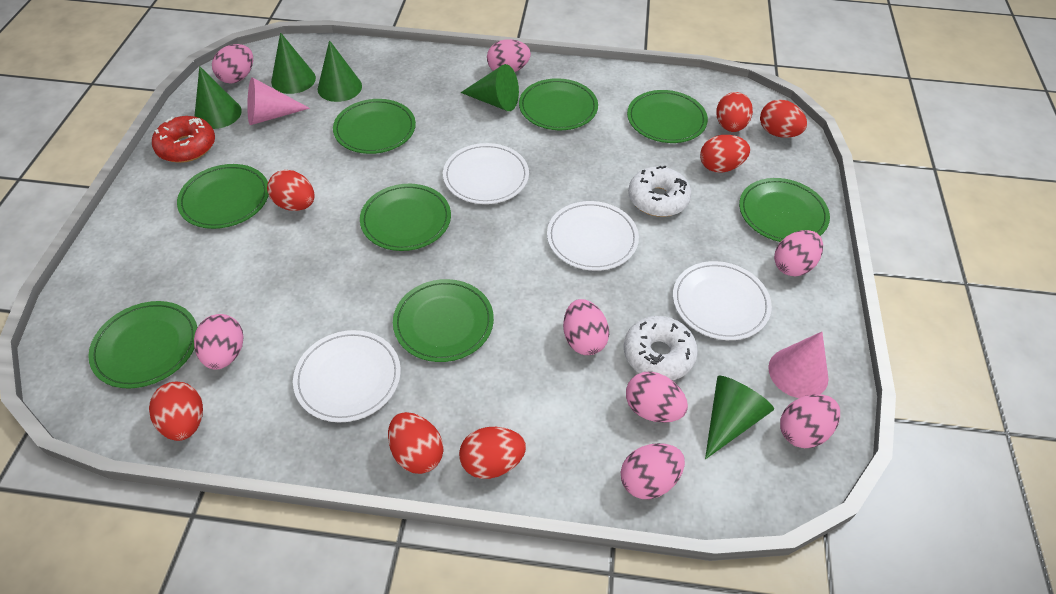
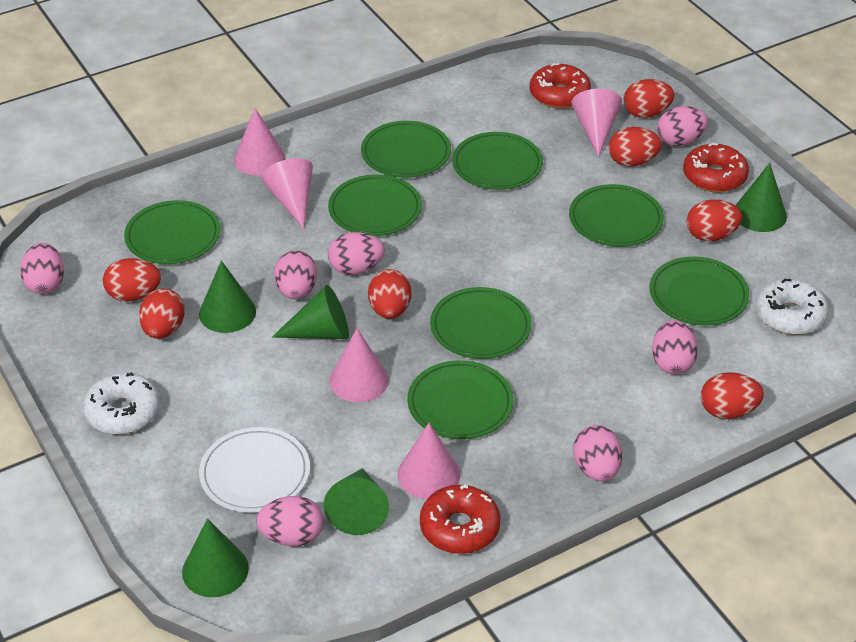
pink cone: [247,77,310,125] [768,332,829,398] = 2 -> [234,108,286,175] [261,158,313,229] [330,329,389,402] [397,423,460,499] [571,89,622,157] = 5
pink egg: [194,314,243,370] [212,44,253,84] [487,39,531,72] [563,299,609,355] [621,443,685,499] [626,371,688,423] [774,230,823,276] [780,394,840,448] = 8 -> [20,243,64,294] [256,496,324,546] [274,250,317,299] [328,232,384,275] [573,425,622,481] [652,320,698,375] [657,106,708,146] = 7
red donut: [152,116,215,163] = 1 -> [420,484,501,554] [530,63,591,109] [683,143,749,193] = 3
white plate: [293,330,401,422] [443,143,529,204] [547,201,639,271] [673,261,772,340] = 4 -> [199,427,310,513] = 1

